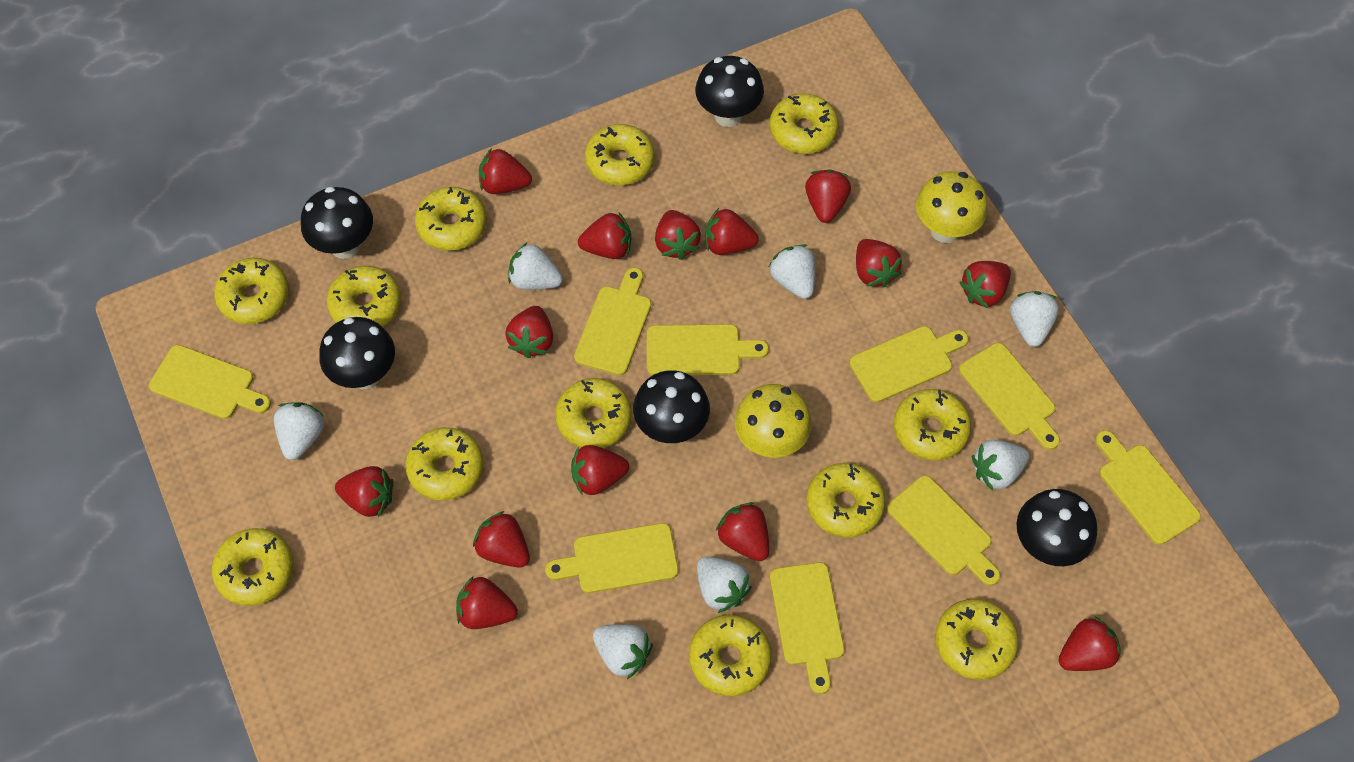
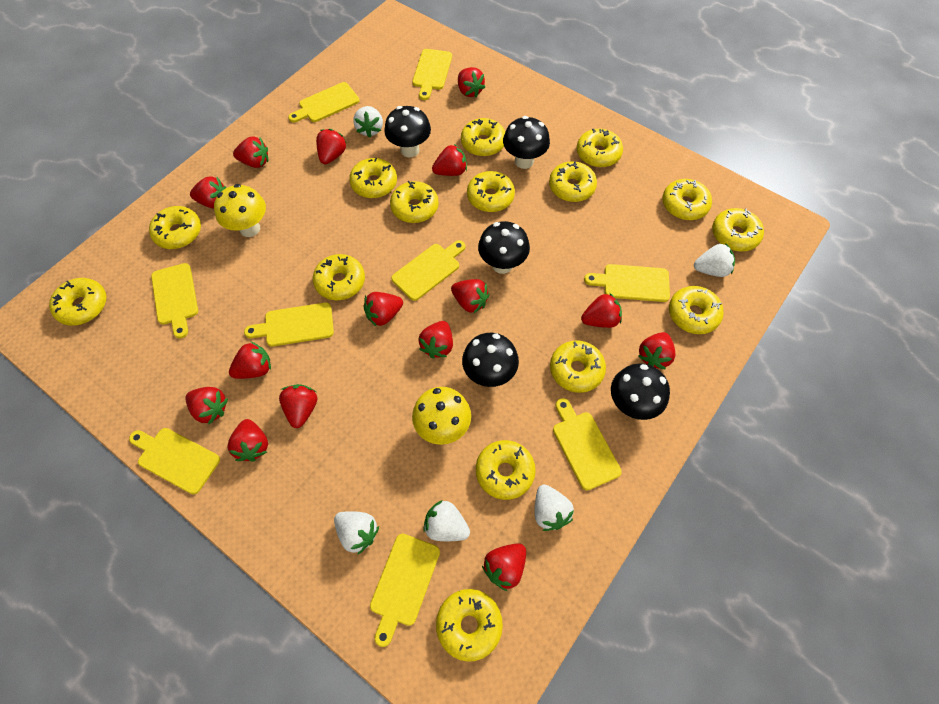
red strawberry: [335,466,393,517] [456,577,518,629] [473,511,530,568] [479,148,532,194] [505,306,553,358] [571,445,629,496] [578,213,631,259] [655,210,701,260] [705,208,759,255] [716,502,769,561] [805,169,851,223] [856,239,902,288] [959,261,1011,308] [1059,616,1121,671] = 14 -> [185,387,228,424] [190,176,226,209] [228,419,268,462] [229,342,271,379] [233,137,268,168] [279,384,317,428] [316,129,347,164] [364,292,403,327] [418,321,453,359] [432,144,467,176] [451,279,490,313] [458,67,485,97] [482,543,526,591] [581,293,622,328] [638,332,675,370] = 15
white strawberry: [274,402,324,460] [508,243,563,290] [593,624,653,679] [697,557,751,613] [769,244,816,299] [972,440,1030,491] [1010,291,1059,347] = 7 -> [334,511,379,555] [353,106,383,138] [423,500,470,541] [534,485,574,531] [694,243,735,277] = 5
yellow donut: [212,528,294,606] [214,258,289,324] [327,266,401,327] [405,427,484,501] [415,187,487,251] [555,378,632,448] [585,124,655,185] [689,615,772,696] [770,93,839,154] [807,463,886,538] [894,389,971,460] [935,599,1019,680] = 12 -> [49,278,106,326] [149,206,201,249] [313,254,365,301] [349,158,397,198] [390,181,439,223] [436,589,503,662] [461,118,505,156] [467,171,515,212] [476,440,536,500] [549,161,597,202] [550,340,606,393] [577,129,623,168] [662,179,712,220] [669,286,724,334] [712,208,764,251] = 15

